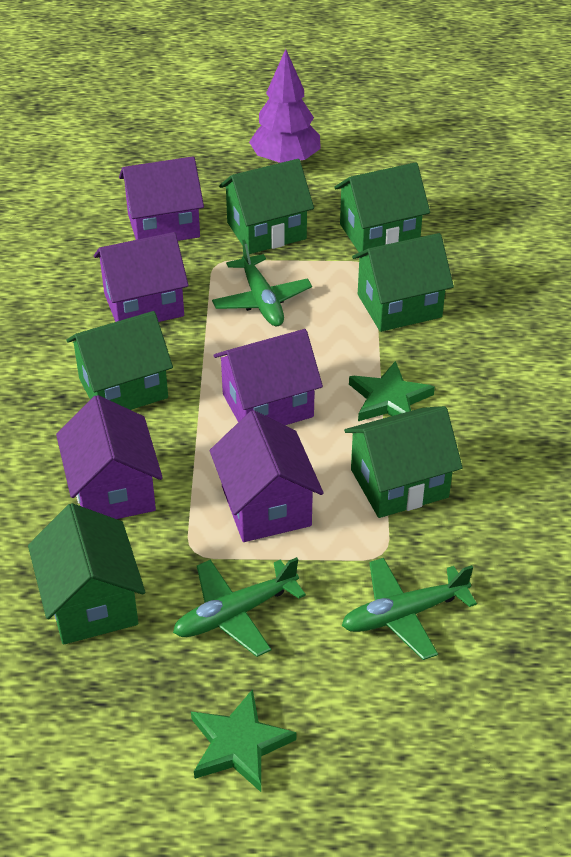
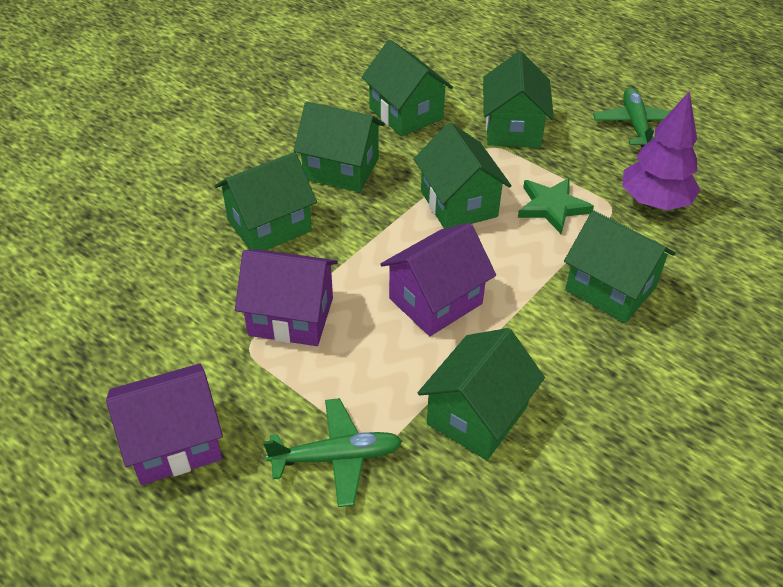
green house: [28,503,145,645] [66,311,173,410] [219,159,314,254] [334,162,430,252] [344,406,463,518] [352,233,454,332] = 6 -> [215,152,317,250] [294,102,385,192] [361,40,453,137] [414,122,512,228] [418,328,545,460] [483,51,554,148] [564,210,675,323] = 7
green plane: [173,557,306,657] [212,239,312,326] [342,558,477,660] = 3 -> [263,398,402,507] [593,87,671,147] = 2
green star: [191,689,296,792] [349,361,435,421] = 2 -> [518,178,594,234] = 1
purple house: [56,395,163,519] [94,232,189,322] [119,156,204,241] [210,410,323,542] [213,329,323,425] = 5 -> [106,363,223,485] [235,250,338,346] [381,223,496,336] = 3

